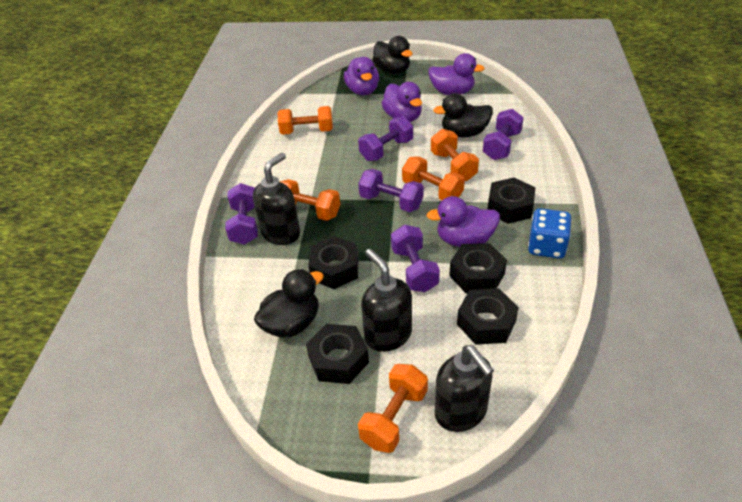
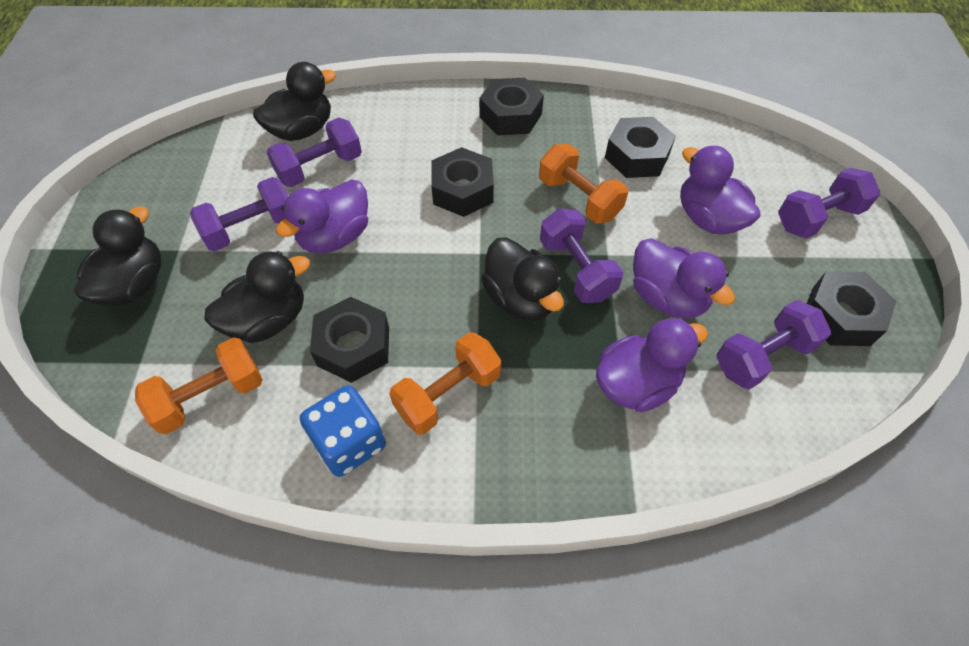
black duck: [254,269,324,338] [373,36,412,74] [433,93,493,137] = 3 -> [74,207,161,306] [204,251,310,343] [253,62,336,141] [481,237,564,321] = 4
black soap dispenser: [253,153,300,245] [361,249,412,352] [435,345,494,432] = 3 -> none = 0
orange dumbbell: [278,106,333,135] [280,179,340,221] [358,364,428,453] [402,156,465,200] [431,129,479,181] = 5 -> [135,337,263,434] [389,332,501,435] [539,144,628,224] = 3

